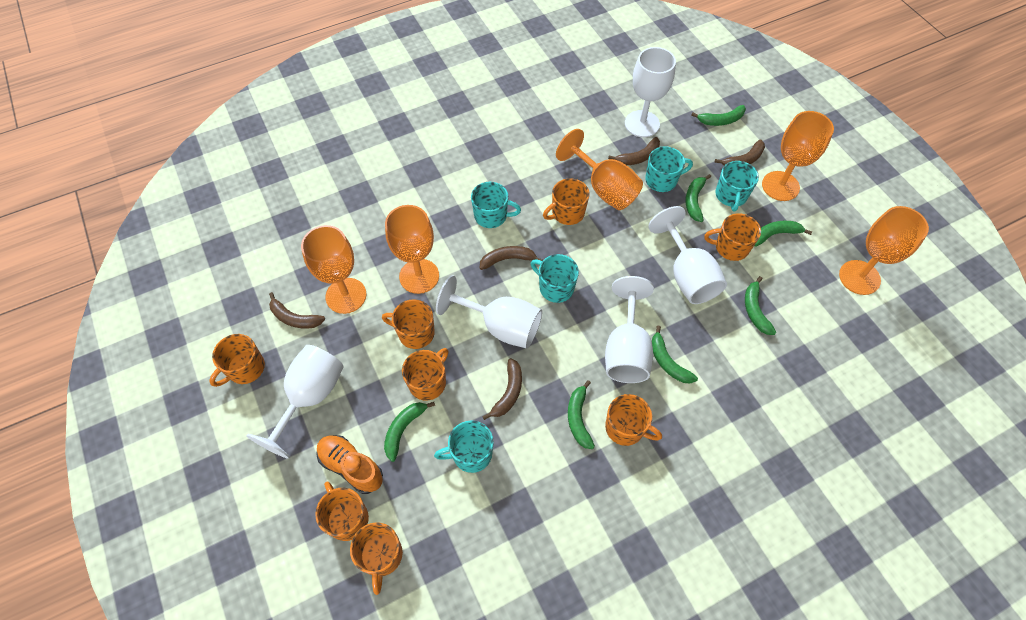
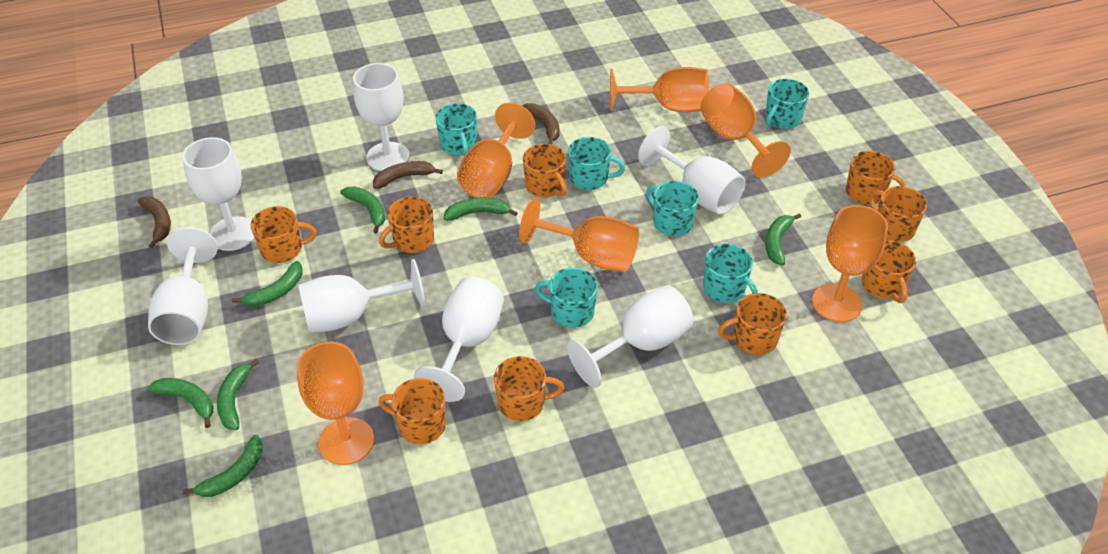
brown banana: [269,292,325,328] [479,246,543,270] [482,358,522,420] [608,137,660,165] [714,139,765,166] = 5 -> [138,196,171,248] [373,161,443,189] [522,103,560,145] = 3
orange goblet: [301,225,366,314] [385,205,439,294] [556,129,643,210] [762,111,834,201] [839,206,929,295] = 5 -> [297,342,374,465] [457,102,535,198] [519,198,639,272] [610,67,709,112] [700,83,791,178] [812,205,888,322] = 6
orange mug: [209,334,265,387] [315,482,369,541] [350,522,403,595] [382,299,435,349] [402,348,448,401] [543,178,589,225] [605,394,662,446] [704,213,761,261] = 8 -> [251,206,317,263] [379,197,434,253] [379,378,446,444] [494,356,565,421] [523,144,567,197] [718,293,787,355] [846,151,906,205] [862,240,916,303] [868,186,927,242] = 9
orange shoe: [316,435,383,494] = 1 -> none = 0
turquoise mug: [434,420,494,473] [471,182,521,228] [531,254,579,303] [645,146,693,192] [715,161,759,211] = 5 -> [435,104,477,156] [535,268,598,328] [568,137,625,190] [646,181,699,236] [703,244,758,303] [765,79,809,129] = 6
white goblet: [247,345,344,459] [436,275,542,348] [605,276,654,383] [625,47,676,137] [648,206,727,304] = 5 -> [148,227,218,345] [182,137,254,251] [298,259,425,333] [353,63,410,171] [414,277,504,402] [567,285,693,388] [638,126,746,215] = 7

